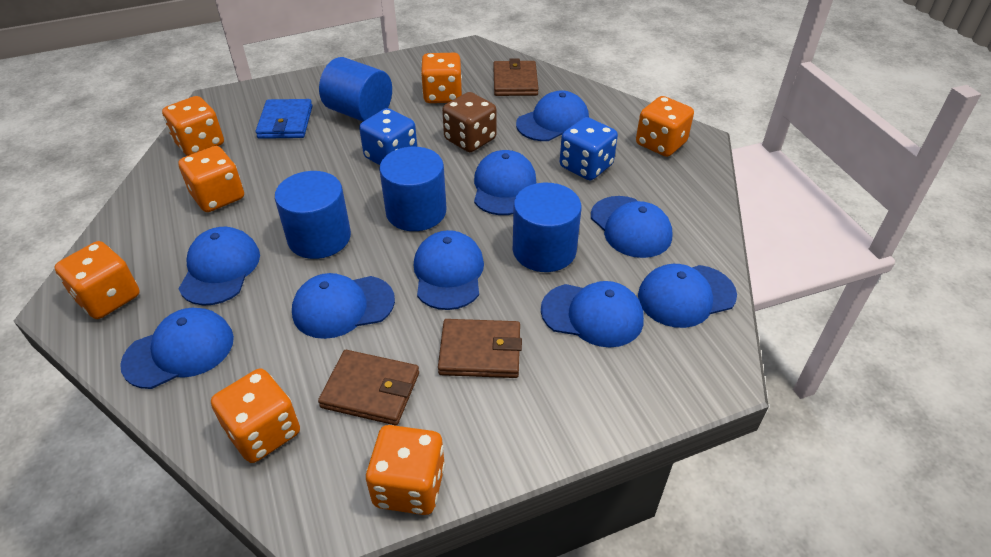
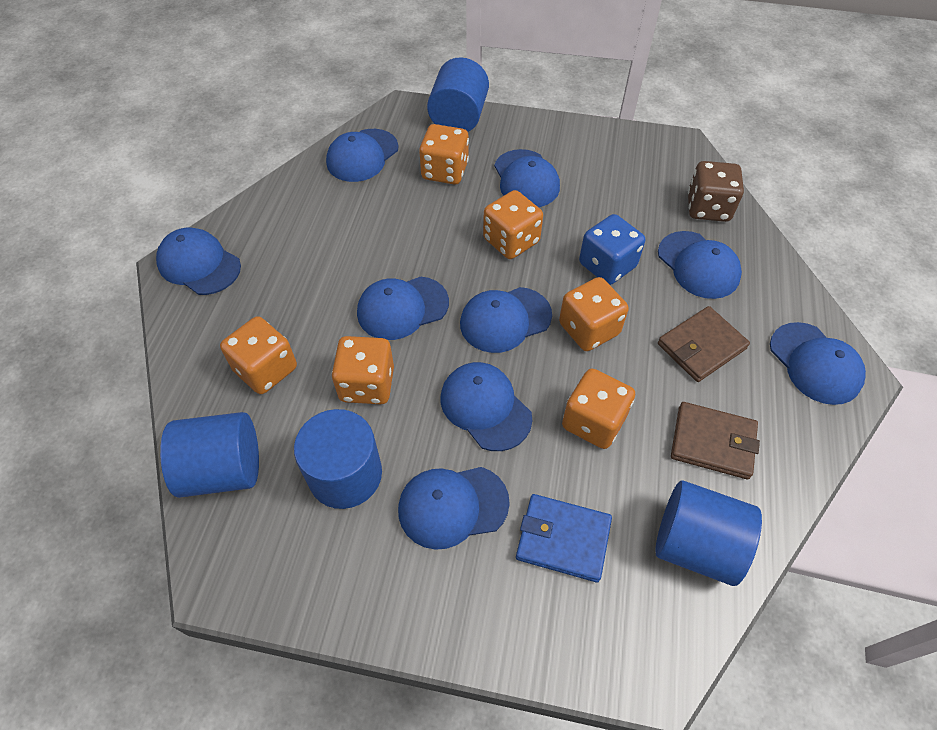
blue dice: [359,108,417,165] [560,117,618,180] = 2 -> [579,214,645,285] = 1
brown wallet: [318,350,419,425] [438,319,522,378] [493,58,539,96] = 3 -> [658,306,750,382] [671,402,760,479] = 2
orange dice: [55,241,140,319] [162,96,224,156] [178,146,244,212] [211,368,300,463] [366,425,445,515] [421,53,462,103] [636,96,694,157] = 7 -> [220,316,297,394] [332,336,394,404] [419,124,469,184] [483,190,543,259] [559,277,629,351] [562,369,635,449] = 6

